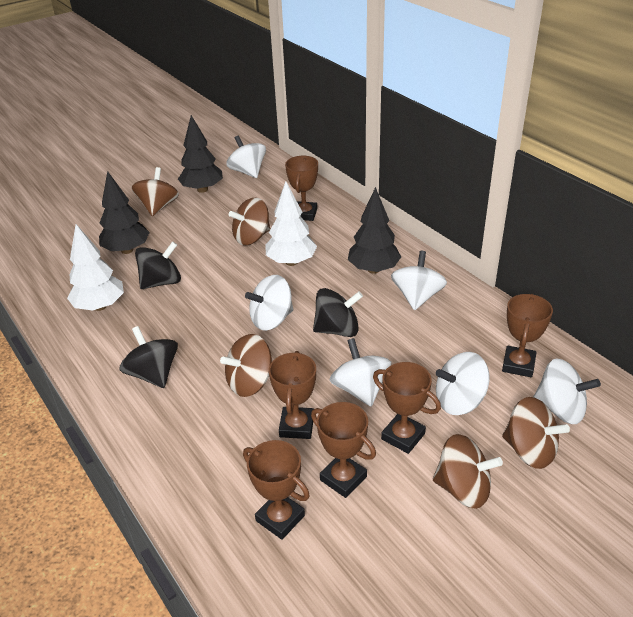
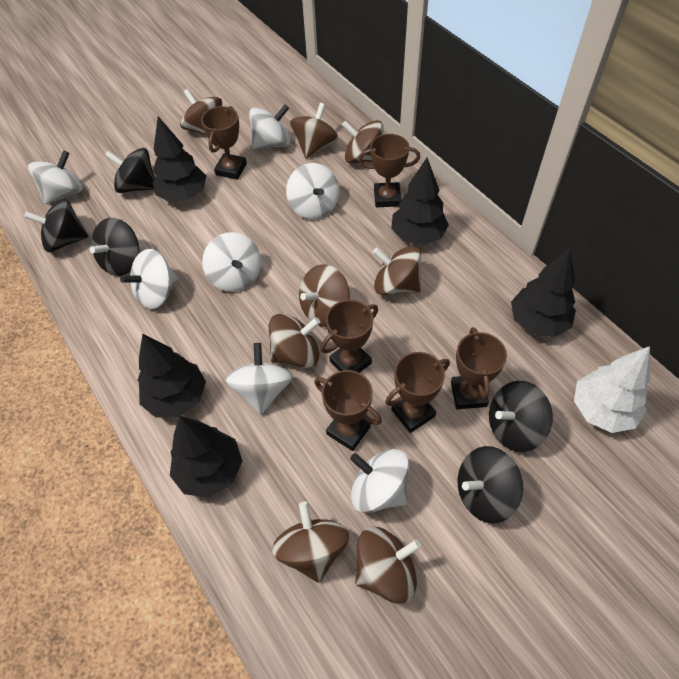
black spinning top: [119,326,178,388] [135,241,181,289] [313,288,363,337] = 3 -> [24,199,89,252] [90,218,139,276] [105,148,155,193] [458,446,523,523] [489,381,553,452] = 5
black tree: [99,171,150,254] [178,115,223,193] [348,187,401,274] = 3 -> [137,333,206,418] [153,117,206,202] [170,416,242,498] [391,158,449,245] [511,249,576,337] = 5
brown spinning top: [132,167,179,216] [220,334,272,397] [229,197,270,245] [433,434,503,509] [502,397,570,469] = 5 -> [180,89,222,135] [269,314,321,368] [272,502,349,583] [290,103,339,158] [299,264,350,327] [342,120,383,163] [355,527,421,604] [373,246,421,295] = 8
white spinning top: [226,136,266,178] [245,275,293,331] [329,338,391,407] [391,251,447,310] [436,352,490,415] [533,358,601,424] = 6 -> [28,150,83,204] [120,249,178,309] [202,232,261,292] [225,343,293,415] [249,105,290,149] [286,163,339,219] [350,449,410,513] = 7
white tree: [67,224,124,311] [266,181,317,266] = 2 -> [574,346,651,433] = 1

